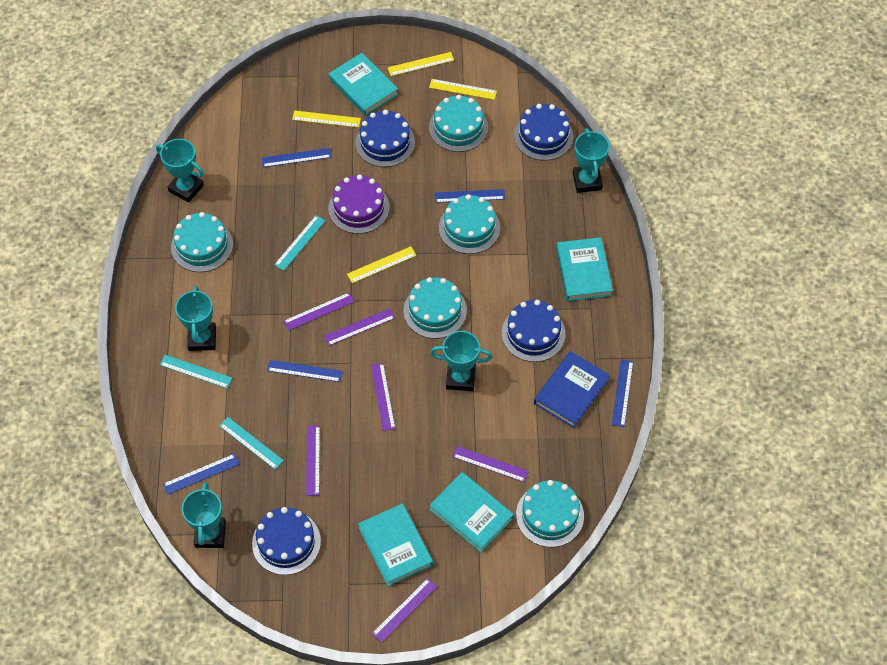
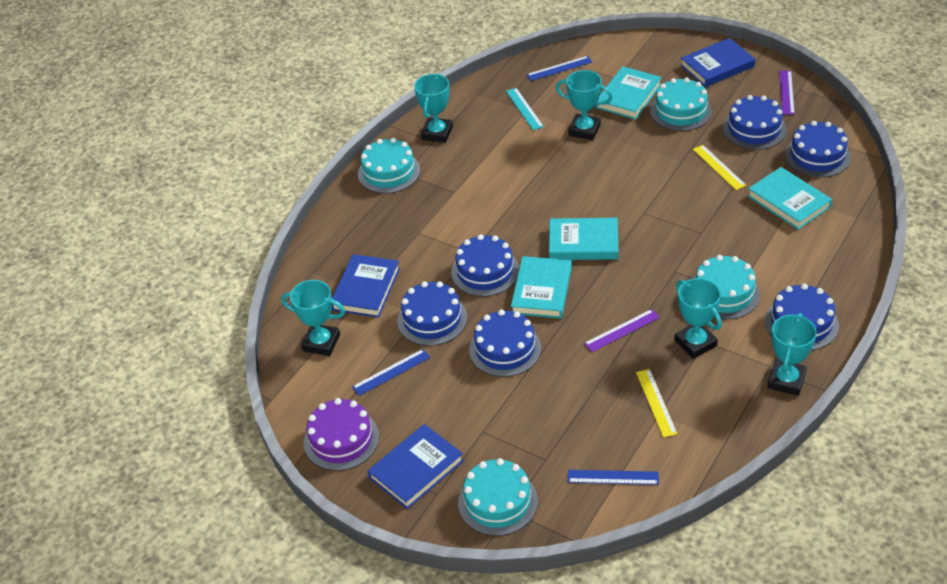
blue book: [534,351,610,428] = 1 -> [331,254,400,318] [368,424,464,509] [680,38,755,87] = 3
blue cake: [252,507,321,575] [355,110,415,167] [502,300,566,362] [514,104,573,161] = 4 -> [397,281,467,346] [451,234,519,297] [469,309,541,377] [723,95,787,150] [765,284,839,350] [785,121,851,177] = 6
blue ruler: [163,454,239,495] [262,148,331,167] [267,360,342,382] [435,189,505,203] [612,359,633,427] = 5 -> [352,349,430,396] [527,56,592,81] [568,470,659,485] = 3
purple ruler: [283,293,354,331] [306,425,320,496] [324,309,395,346] [371,363,396,431] [372,578,437,643] [452,446,529,482] = 6 -> [584,309,660,352] [779,71,795,115] = 2
turquoise cake: [171,212,233,272] [403,277,467,339] [429,95,488,152] [439,194,500,254] [516,480,584,547] = 5 -> [358,138,420,193] [458,458,538,536] [650,78,712,131] [695,255,760,320] = 4
turquoise ruler: [160,355,232,388] [219,417,284,469] [274,215,326,271] = 3 -> [506,88,544,130] = 1
yellow ruler: [292,110,361,128] [347,246,416,283] [388,52,454,76] [429,79,497,100] = 4 -> [636,369,677,437] [693,145,746,190] = 2

